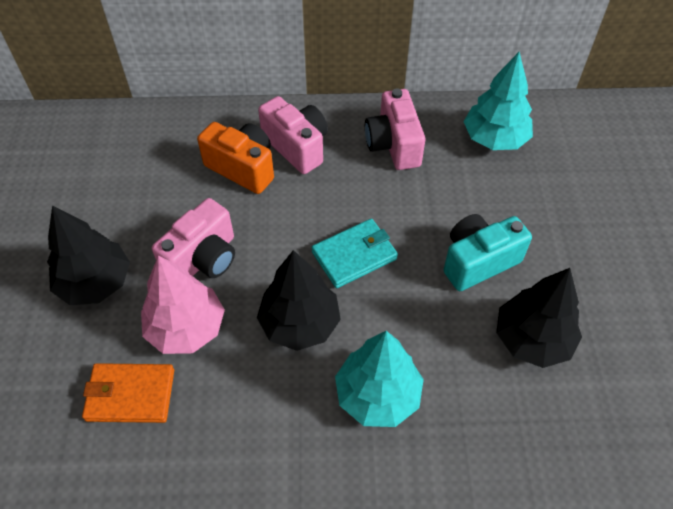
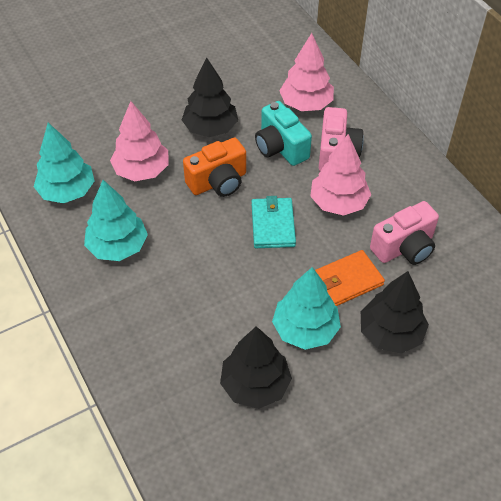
pink camera: [152,198,235,278] [258,96,328,174] [365,89,425,170] = 3 -> [319,107,364,171] [370,201,439,265] = 2
pink tree: [141,255,225,354] = 1 -> [110,101,169,181] [279,33,334,111] [310,134,371,216] = 3
turquoise tree: [335,331,424,427] [463,52,533,150] = 2 -> [34,123,94,203] [84,180,148,261] [272,267,341,350] = 3

